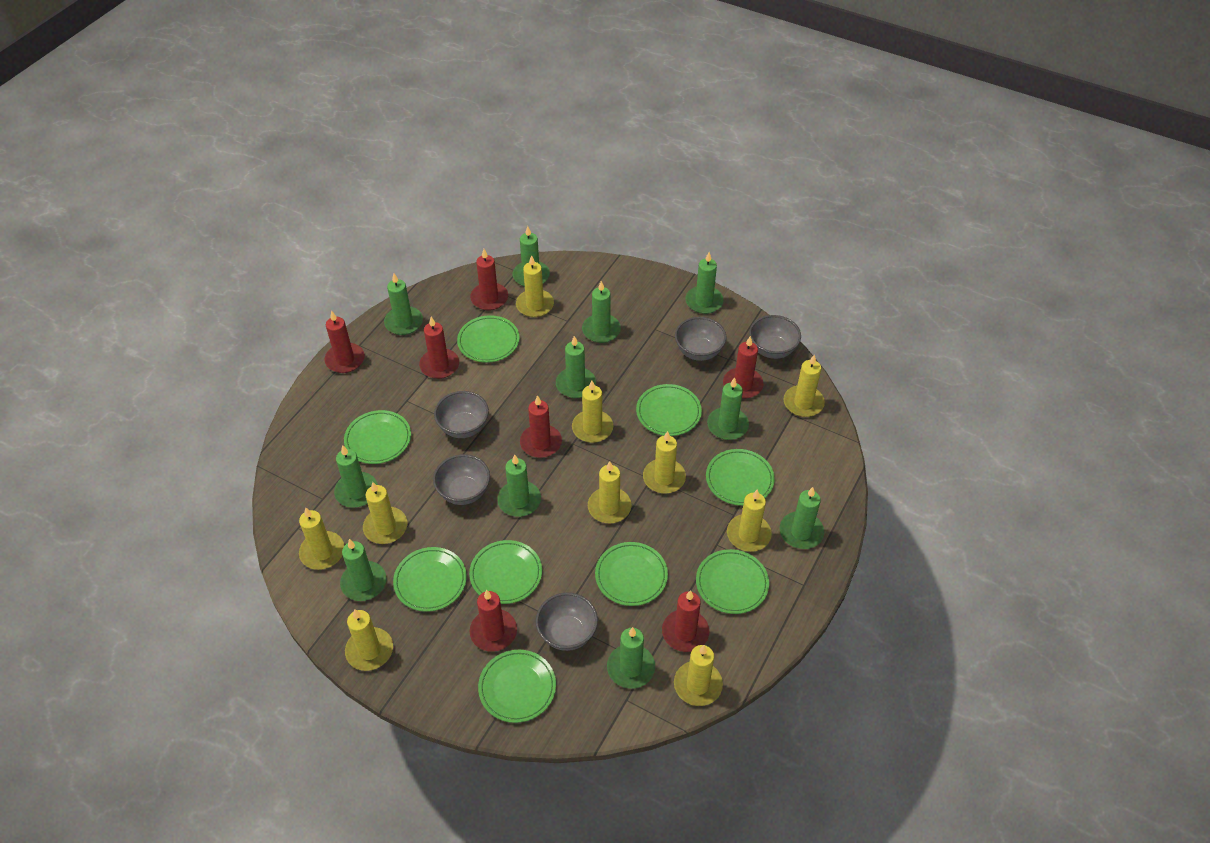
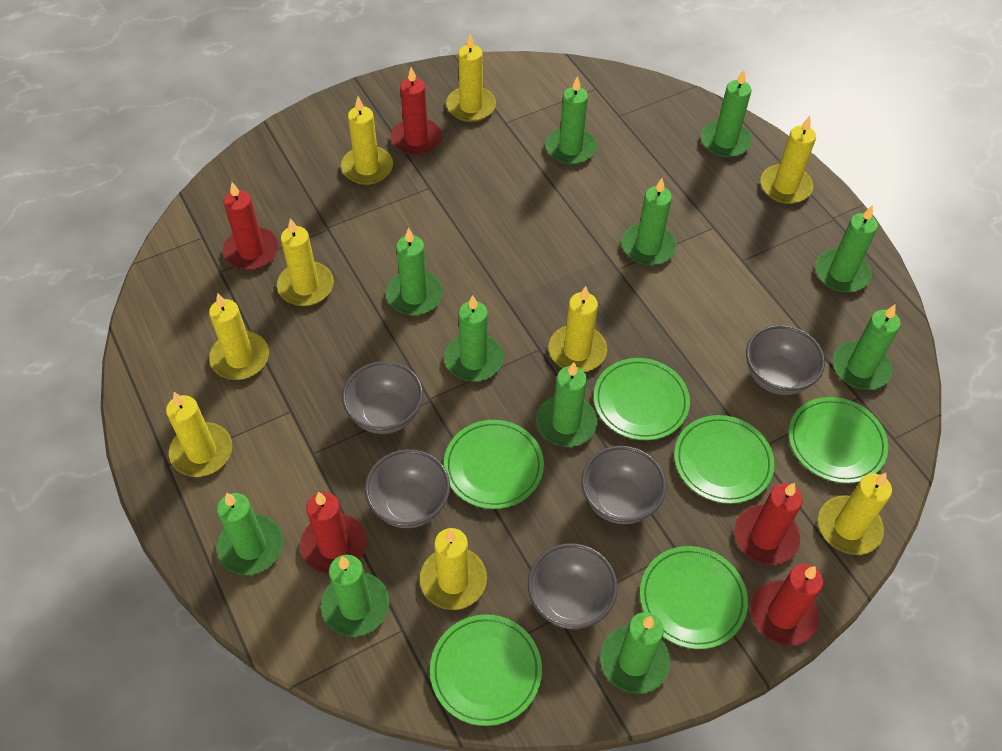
green plate: [344,410,411,464] [393,547,467,612] [457,315,520,363] [469,540,542,604] [478,650,556,723] [595,542,668,606] [636,384,702,436] [696,549,769,614] [706,449,775,506] = 9 -> [430,614,542,726] [444,420,544,509] [594,358,690,440] [640,546,748,649] [674,415,775,504] [789,397,888,483] = 6
red candle: [324,311,365,373] [419,317,459,379] [470,249,508,310] [470,590,517,652] [520,395,562,458] [662,590,709,652] [723,336,764,399] = 7 -> [223,182,279,270] [300,492,366,574] [391,67,442,155] [734,483,803,565] [750,564,823,646] = 5
yellow candle: [299,507,344,570] [345,609,393,671] [363,482,407,544] [516,255,554,317] [572,381,613,443] [588,461,631,523] [643,431,686,494] [674,645,723,706] [727,489,772,552] [784,355,825,417] = 10 -> [166,392,232,477] [209,293,269,380] [277,218,334,306] [341,97,393,185] [420,528,487,610] [446,34,496,122] [549,286,607,372] [760,116,816,204] [818,473,892,555] = 9

